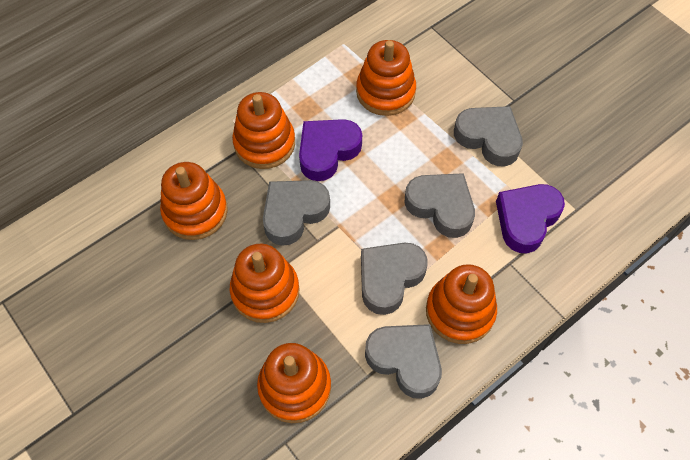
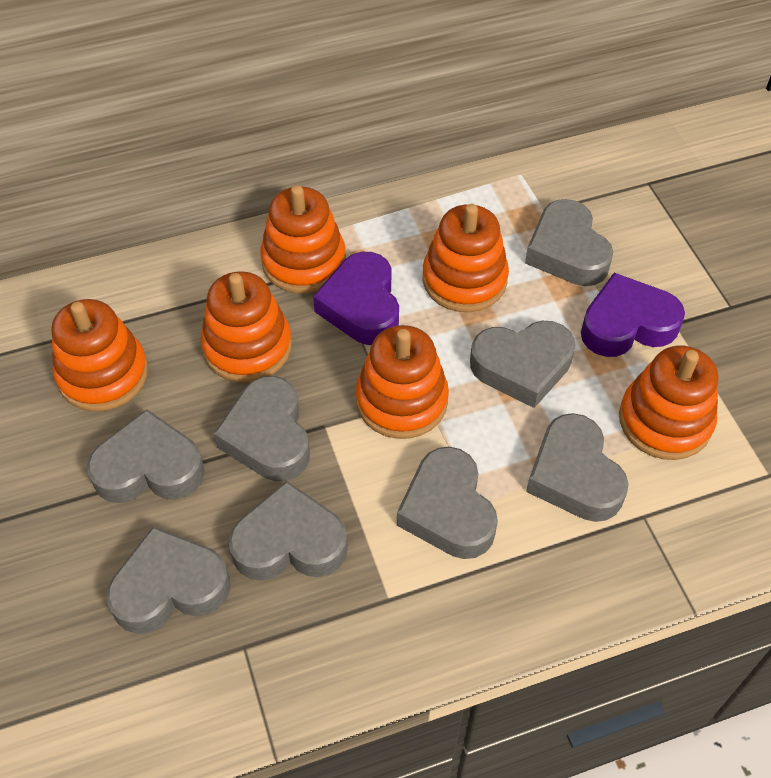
grey heart: [263,180,330,246] [361,242,428,315] [365,324,442,399] [404,173,475,238] [454,106,523,166] = 5 -> [87,410,205,503] [107,526,230,634] [214,376,310,481] [228,481,348,581] [397,447,498,559] [470,321,575,408] [525,199,613,286] [526,413,629,522] = 8

